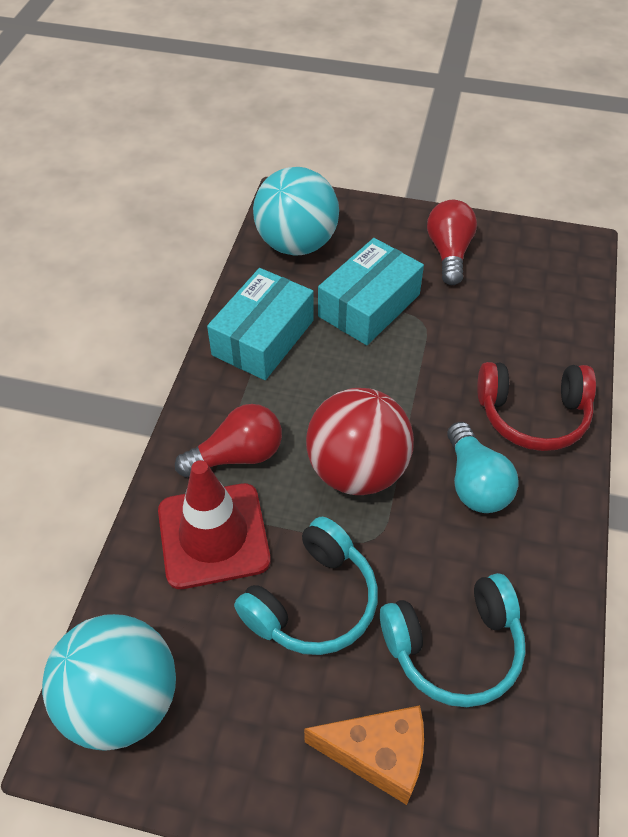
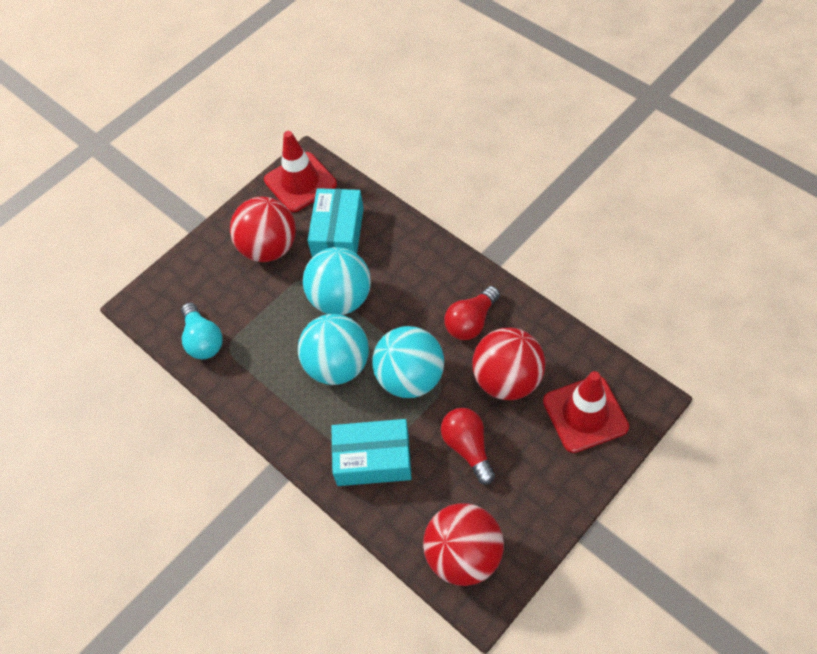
orange cheese: [304,705,424,805] = 1 -> none = 0
red ball: [306,388,414,495] = 1 -> [230,197,296,262] [423,503,504,586] [472,328,545,400] = 3
red headphones: [477,362,596,451] = 1 -> none = 0
red traffic cone: [158,460,271,589] = 1 -> [264,131,337,212] [543,371,629,453] = 2
turquoise ball: [42,614,176,751] [253,167,339,255] = 2 -> [298,314,369,385] [303,247,371,315] [372,326,444,398] = 3
turquoise headphones: [234,517,378,655] [380,573,526,707] = 2 -> none = 0

